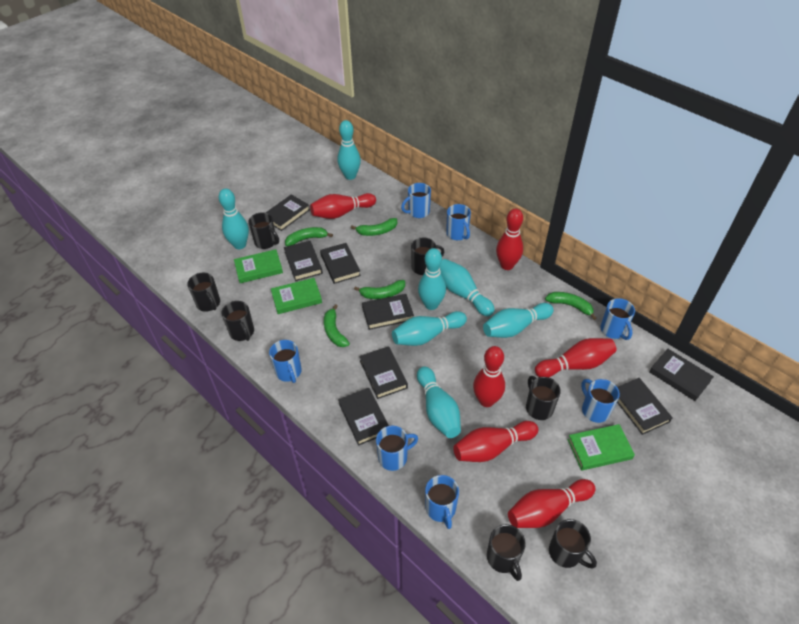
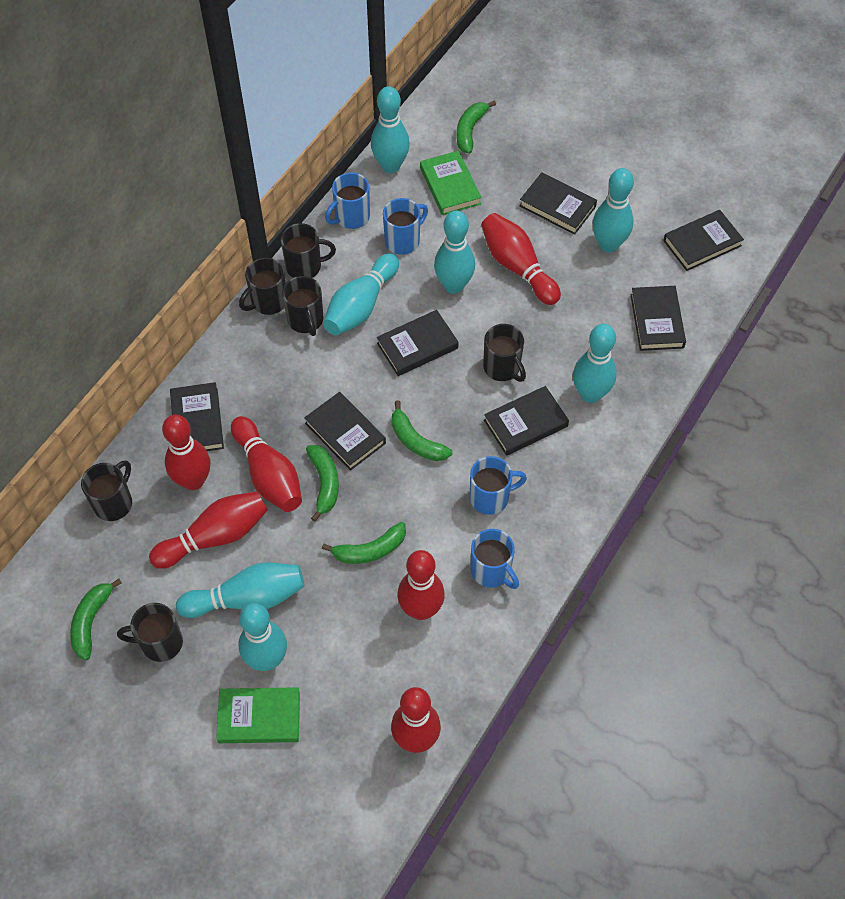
black book: [266,194,310,231] [284,241,323,281] [320,243,361,284] [338,388,389,446] [359,346,408,399] [362,294,414,330] [617,378,673,435] [649,349,714,401] = 8 -> [170,382,224,451] [304,392,386,471] [377,310,459,376] [484,386,569,456] [519,172,597,235] [630,286,686,351] [663,210,744,271] = 7
black mug: [187,273,220,312] [221,301,254,341] [249,212,279,249] [411,237,444,275] [487,524,526,581] [526,376,561,420] [549,519,597,568] = 7 -> [81,460,132,521] [117,603,183,662] [239,258,286,315] [281,223,336,278] [282,276,323,336] [483,324,526,382] = 6
blue mug: [269,340,302,383] [376,426,418,471] [401,183,431,218] [425,475,459,529] [446,204,471,240] [581,379,620,423] [600,298,635,340] = 7 -> [325,173,370,229] [383,198,428,255] [470,456,527,515] [470,529,519,589] = 4
green book: [234,249,283,283] [271,278,322,314] [567,424,635,471] = 3 -> [216,687,300,743] [420,151,482,215] = 2

